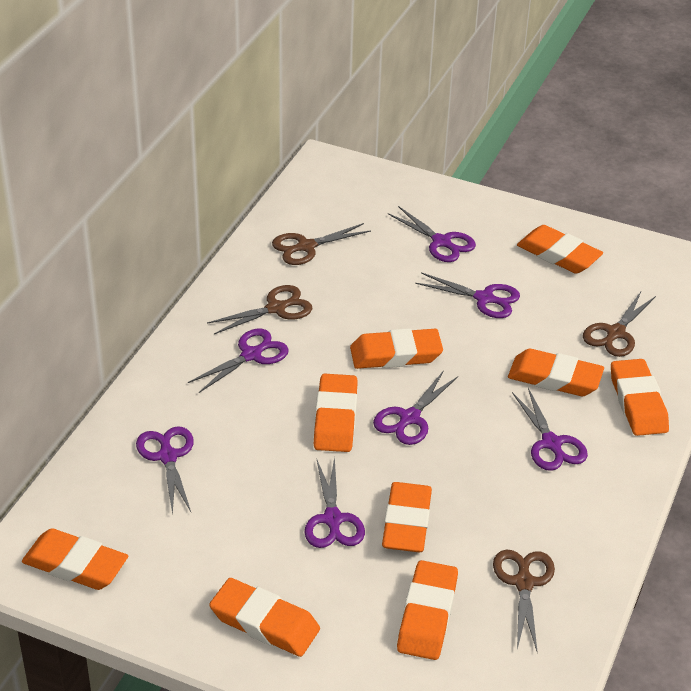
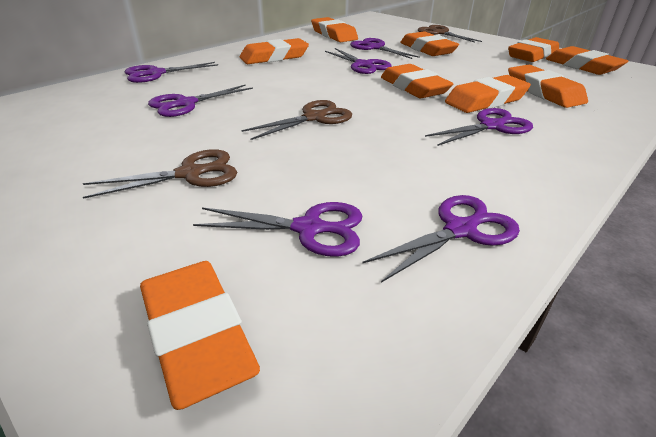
brown scissors: [207,285,312,334] [272,223,371,265] [493,550,555,653] [583,292,656,357] = 4 -> [83,149,237,199] [241,100,352,140] [418,25,482,43] = 3

